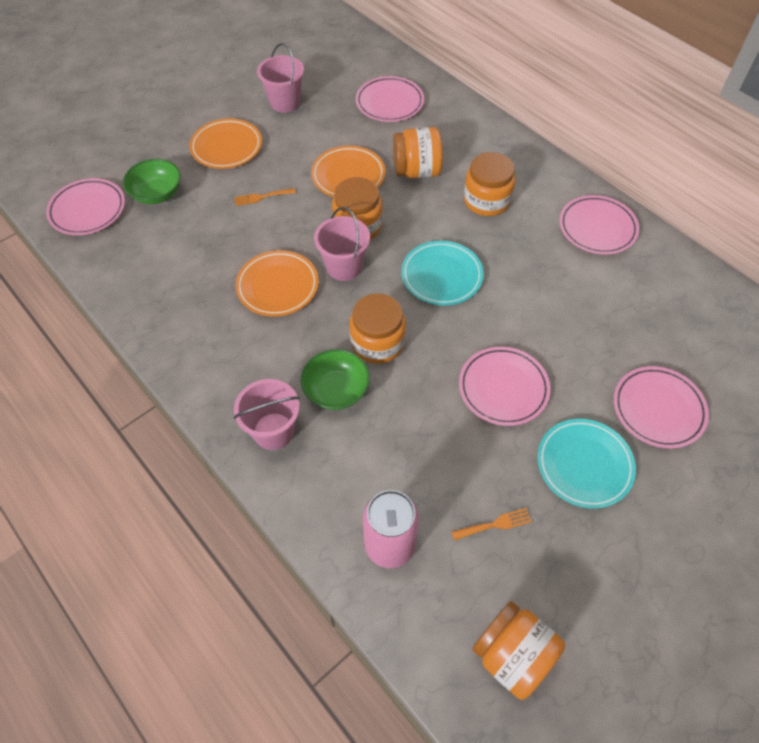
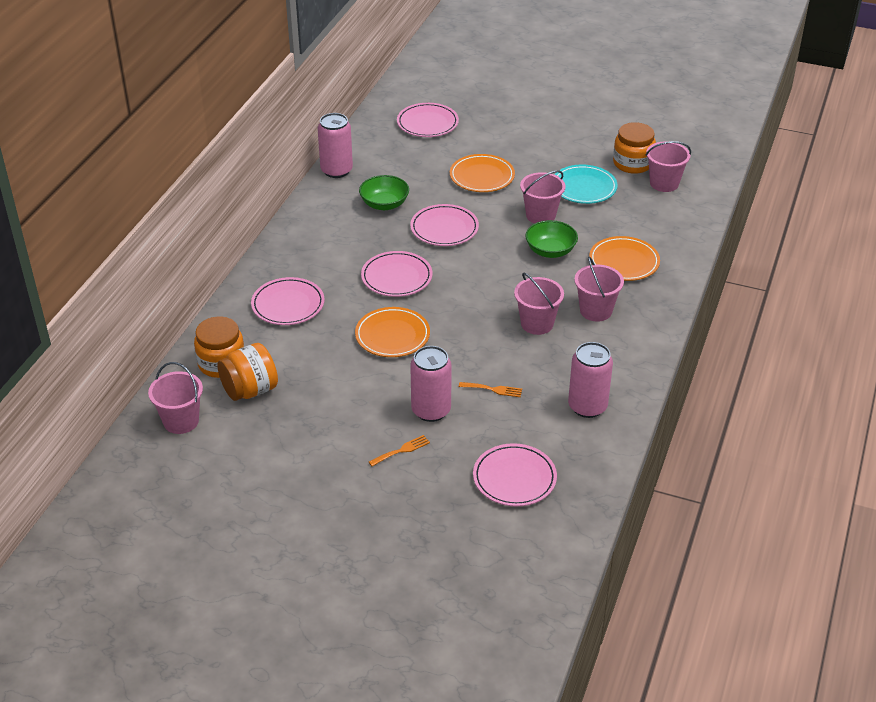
orange jar: [332,177,383,239] [349,293,406,364] [393,127,443,178] [464,152,516,216] [472,601,565,700] = 5 -> [194,316,244,378] [217,343,278,401] [613,122,656,174] = 3
pink bucket: [234,379,300,450] [257,43,304,113] [314,207,370,281] = 3 -> [148,362,203,434] [514,272,564,335] [520,170,565,223] [574,256,624,321] [646,141,691,192] = 5
pink can: [363,490,419,568] = 1 -> [318,113,353,178] [410,346,452,422] [568,342,613,418] = 3
turquoise plate: [401,241,484,306] [537,419,636,509] = 2 -> [554,165,618,204] = 1

